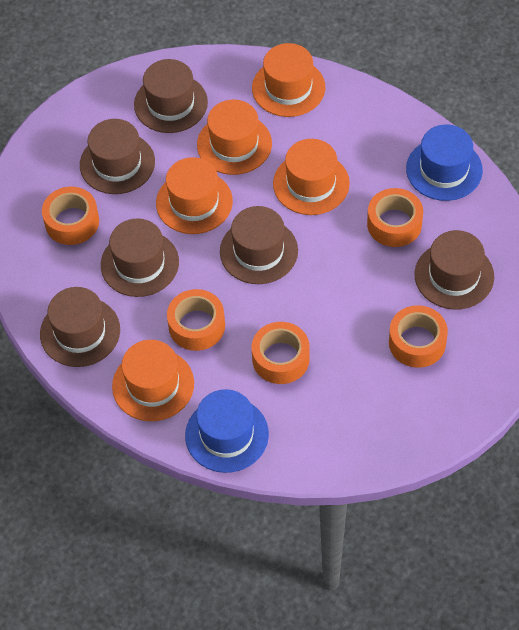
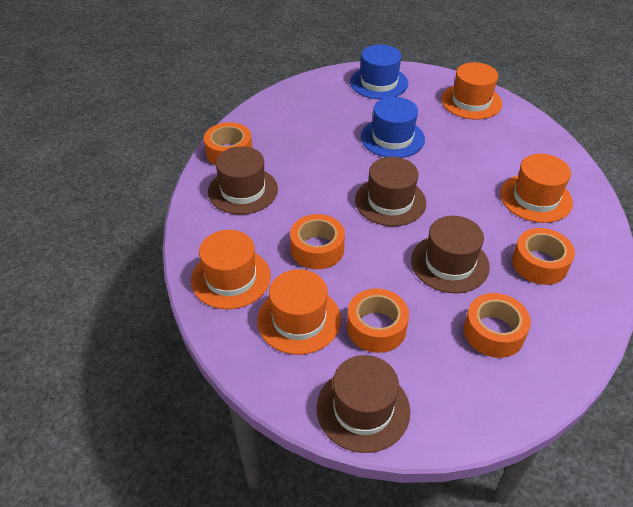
brown hat: [40,287,120,367] [80,119,155,194] [101,218,179,297] [134,59,208,133] [220,206,298,284] [414,230,494,310] = 6 -> [208,146,278,215] [317,355,410,453] [355,157,426,226] [411,216,490,293] = 4
orange hat: [112,340,194,421] [156,157,233,234] [197,100,272,175] [252,43,326,117] [273,139,350,215] = 5 -> [191,230,271,309] [257,269,341,355] [441,62,502,120] [500,154,573,223] = 4

